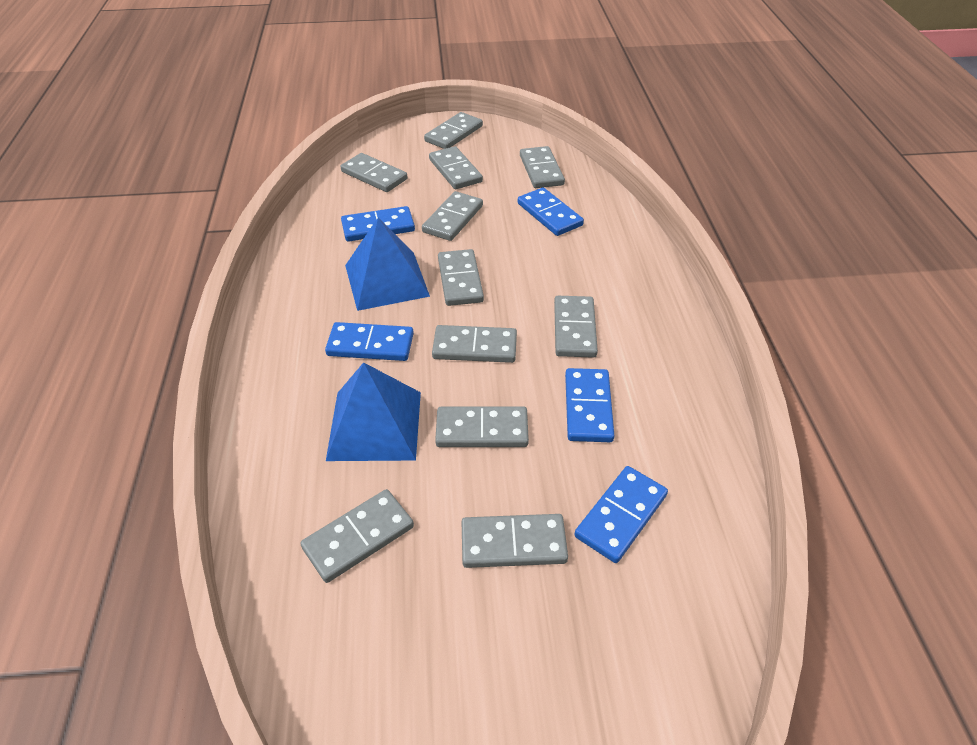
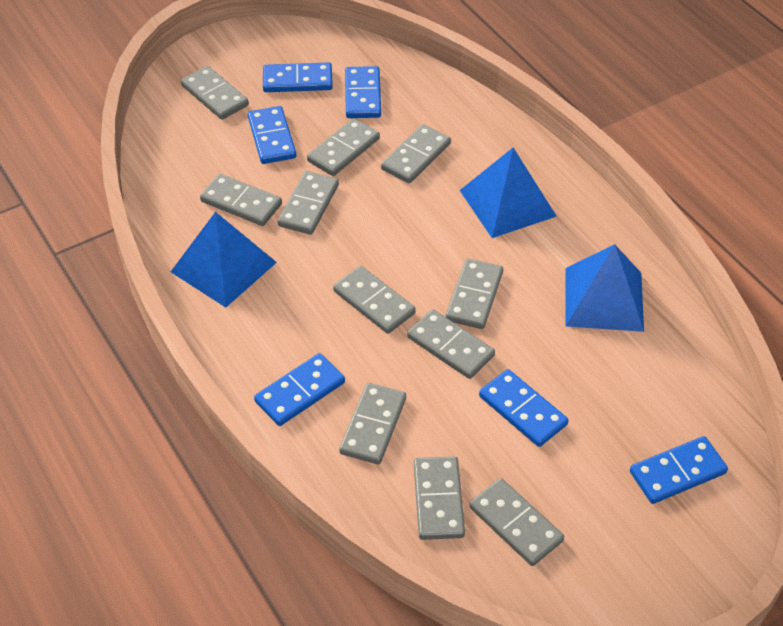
blue domino: [325,322,414,361] [341,206,415,242] [518,187,584,236] [565,368,614,442] [574,466,668,563] = 5 -> [248,106,296,164] [254,353,345,426] [263,62,333,92] [345,66,381,118] [479,369,569,447] [630,436,728,504] = 6
blue pyramid: [326,362,421,461] [345,217,430,311] = 2 -> [171,212,277,308] [460,148,557,238] [565,244,644,332] = 3

